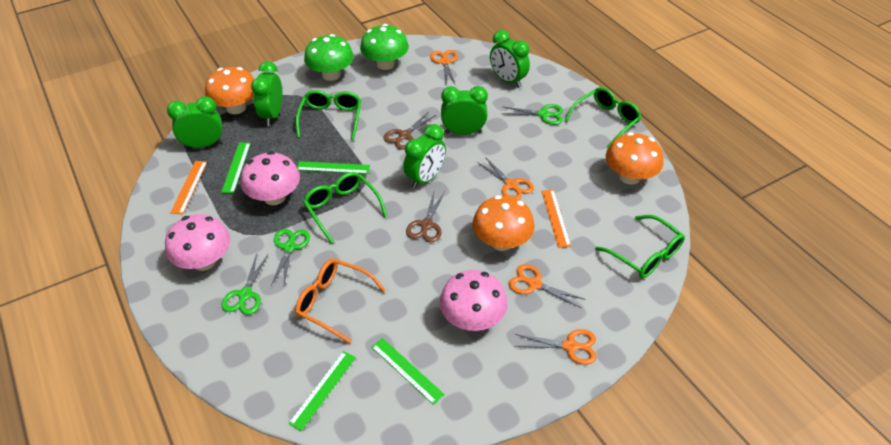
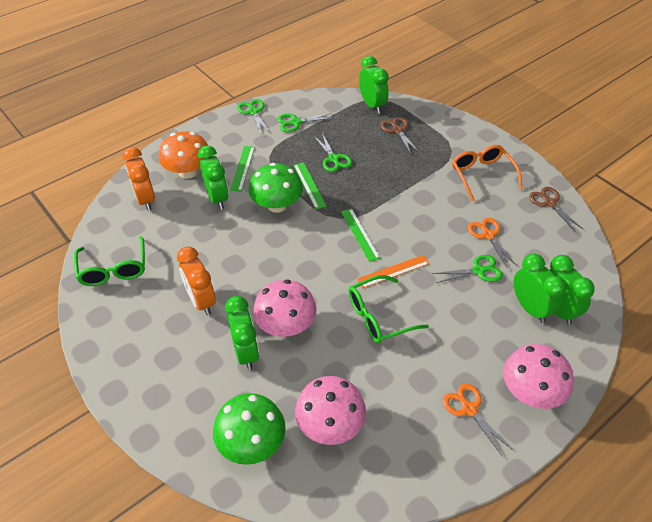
green glasses: [296,90,361,140] [303,172,388,244] [564,87,641,148] [595,215,685,278] = 4 -> [74,236,145,286] [349,275,429,343] = 2
green ruler: [221,143,251,193] [288,351,356,431] [297,161,370,174] [371,338,445,405] = 4 -> [230,146,255,192] [294,162,327,209] [341,208,380,262] = 3
green scissors: [222,253,268,315] [271,229,310,286] [502,104,563,125] = 3 -> [237,99,270,133] [277,113,332,132] [313,133,352,172] [432,255,503,283] = 4
orange clock: none = 0 -> [123,147,155,211] [177,246,216,315] = 2
orange mushroom: [205,67,254,114] [472,195,535,251] [606,132,664,185] = 3 -> [158,131,210,179] = 1
orange ruler: [170,161,207,214] [541,190,571,248] = 2 -> [357,255,430,288] = 1
orange scissors: [430,50,458,84] [477,157,534,200] [509,264,586,308] [515,329,596,365] = 4 -> [443,383,513,457] [468,218,517,269] = 2

